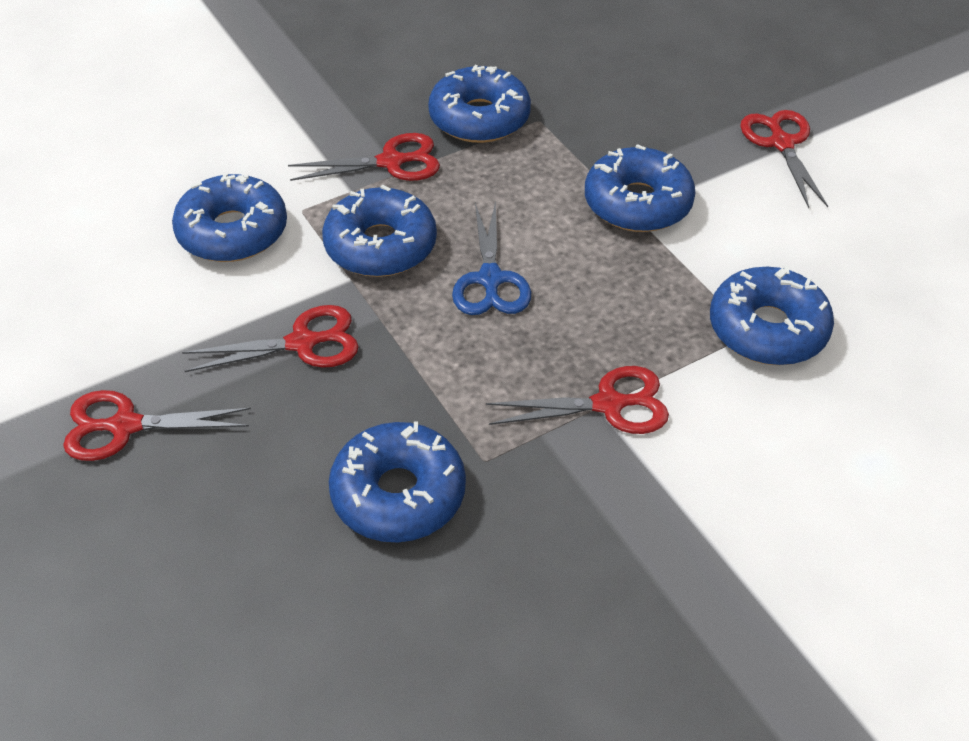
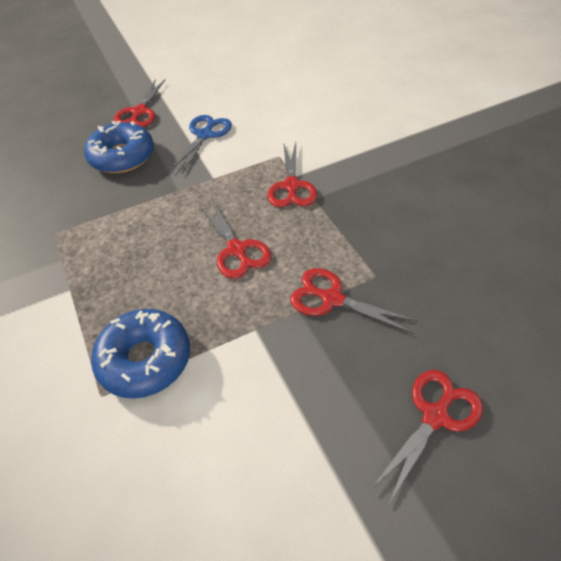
blue donut: [172,173,287,262] [322,185,437,277] [329,421,466,542] [428,65,531,143] [585,144,695,232] [710,265,834,365] = 6 -> [84,121,154,173] [91,309,190,399] = 2

